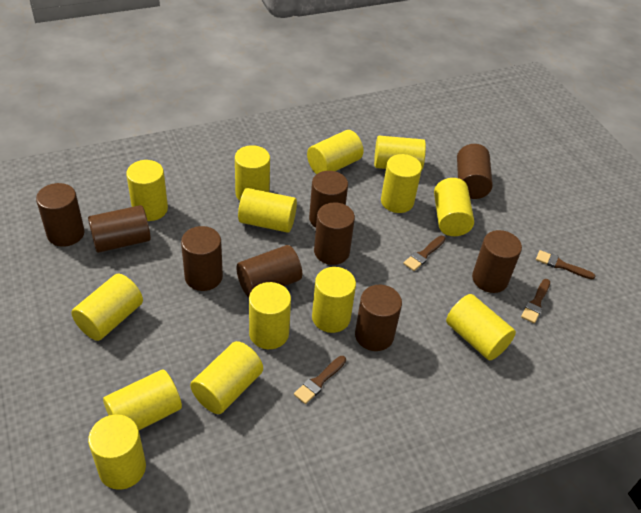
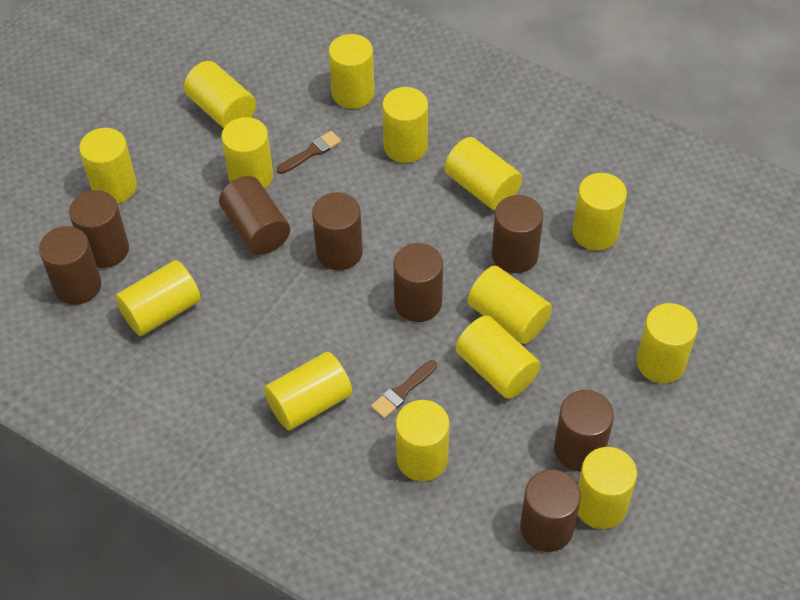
brown brush: [294,356,346,404] [403,236,446,271] [521,279,550,323] [536,250,595,279] = 4 -> [277,131,341,174] [371,360,437,419] = 2
brown cylinder: [36,183,85,247] [88,205,151,253] [181,226,223,291] [237,245,302,297] [309,171,348,228] [314,202,355,265] [355,285,402,351] [457,144,493,199] [472,230,522,293] = 9 -> [39,226,101,305] [69,190,129,268] [219,176,290,255] [312,192,363,270] [393,243,443,322] [492,195,543,273] [520,470,581,552] [554,390,614,471] = 8

